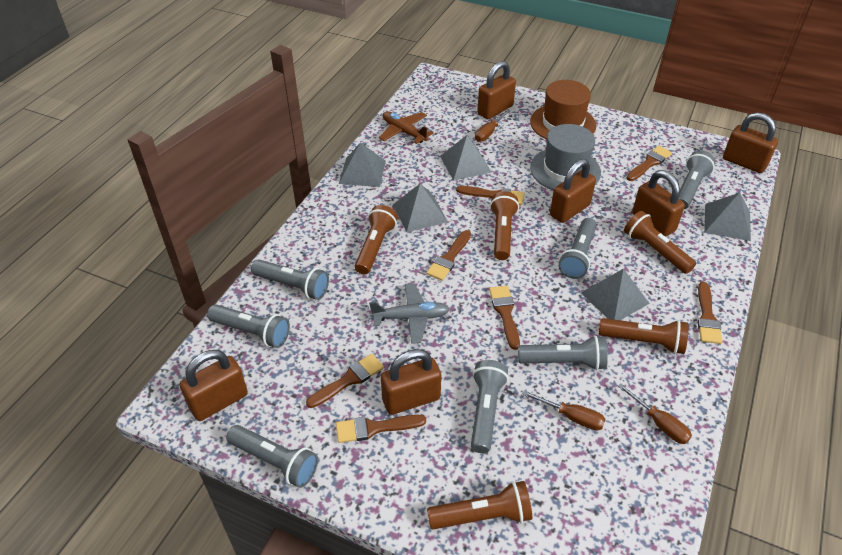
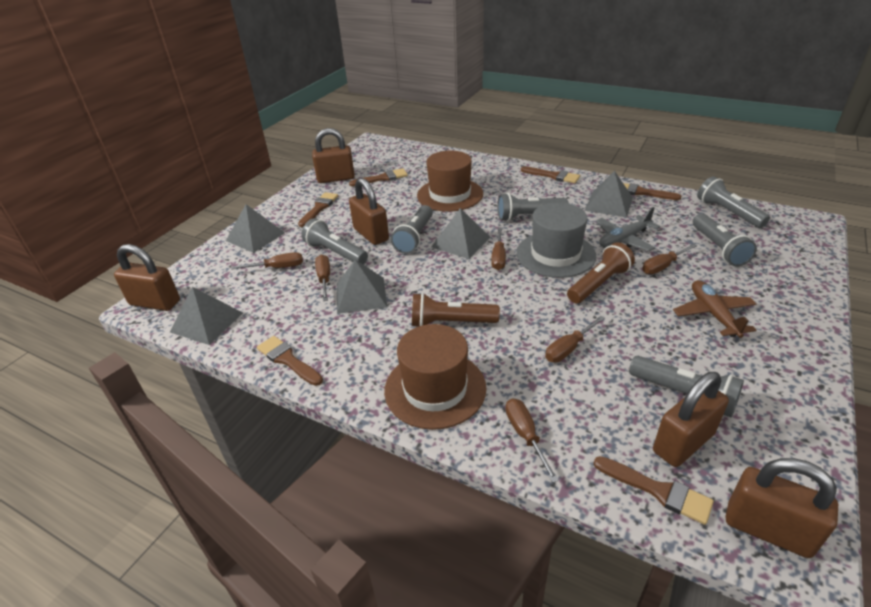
brown brush: [306,354,384,408] [336,415,426,443] [426,230,471,281] [456,186,525,205] [489,286,520,350] [627,146,672,181] [697,282,722,344] = 7 -> [257,336,323,386] [298,192,338,227] [349,168,408,186] [521,166,580,183] [594,456,714,525] [623,183,681,200] = 6
brown flashlight: [355,205,398,274] [427,481,532,529] [490,191,519,260] [599,318,689,354] [624,211,696,274] = 5 -> [412,293,500,326] [567,242,635,303] = 2
brown hat: [530,80,596,139] = 1 -> [384,324,486,430] [417,151,483,212] = 2
brown padlock: [180,350,248,421] [381,349,441,415] [477,61,516,119] [550,159,596,223] [632,170,685,237] [723,113,778,173] = 6 -> [114,244,180,311] [312,128,355,183] [349,178,389,245] [653,372,729,467] [726,458,838,558] = 5
brown screwdriver: [475,109,511,142] [522,390,606,431] [618,383,692,444] = 3 -> [231,252,303,270] [315,255,330,301] [491,228,506,270] [506,398,559,483] [545,316,605,362] [642,244,698,274] = 6
grey flashlight: [207,304,290,348] [226,425,318,488] [251,259,329,300] [471,360,508,453] [518,335,608,370] [558,218,597,279] [678,151,715,209] = 7 -> [302,218,368,264] [391,205,433,254] [497,193,568,221] [629,356,744,418] [693,214,757,267] [697,176,770,228] = 6

